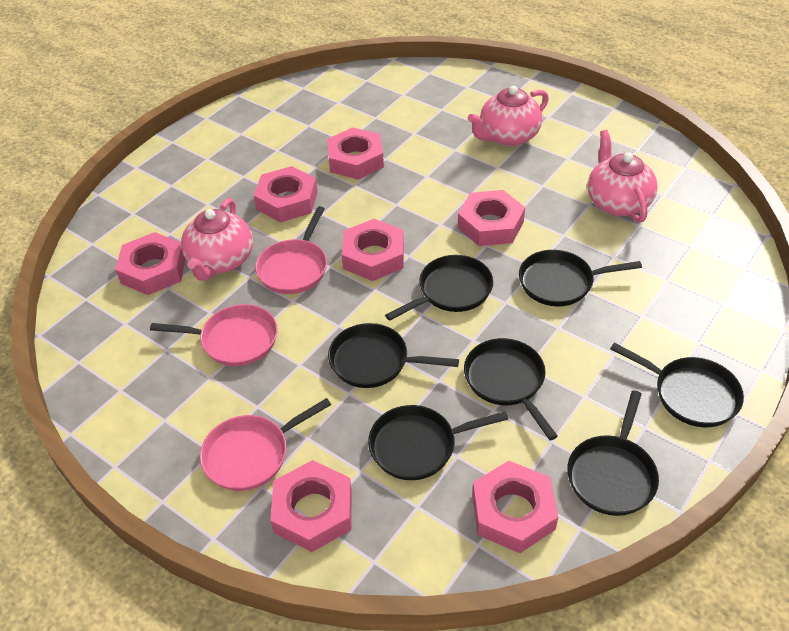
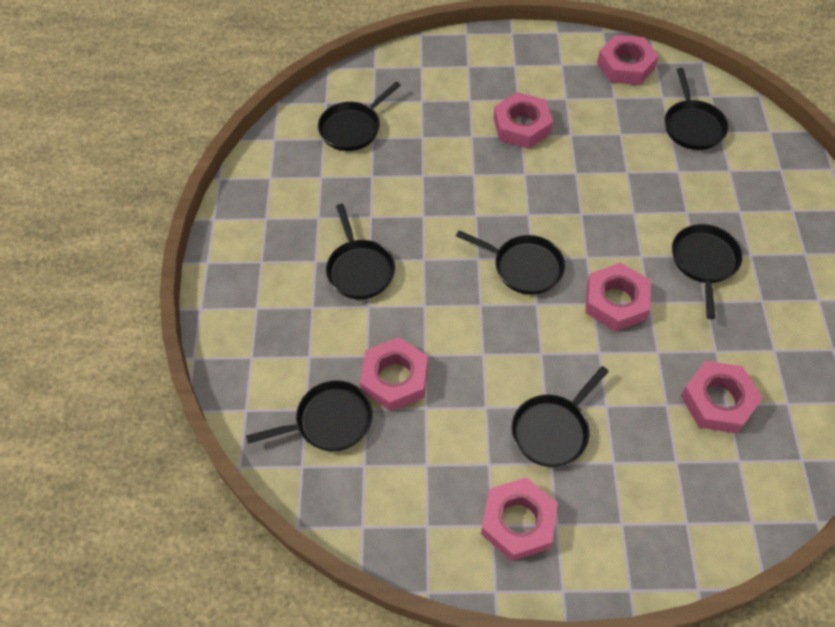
pink nut: [115,232,186,295] [254,166,318,222] [270,460,352,552] [327,127,384,180] [342,219,404,281] [458,190,525,246] [472,461,558,553] = 7 -> [360,337,428,411] [481,477,558,561] [493,92,553,149] [585,263,651,331] [597,35,659,85] [681,361,763,433] = 6
pink pan: [150,304,278,366] [200,398,331,491] [255,206,327,294] = 3 -> none = 0
pink teapot: [181,198,253,281] [468,86,549,146] [588,130,658,223] = 3 -> none = 0

